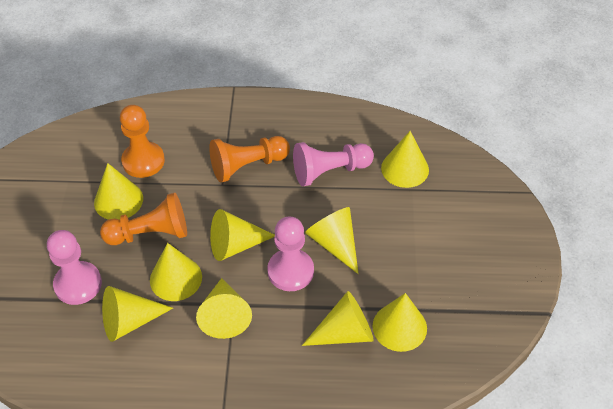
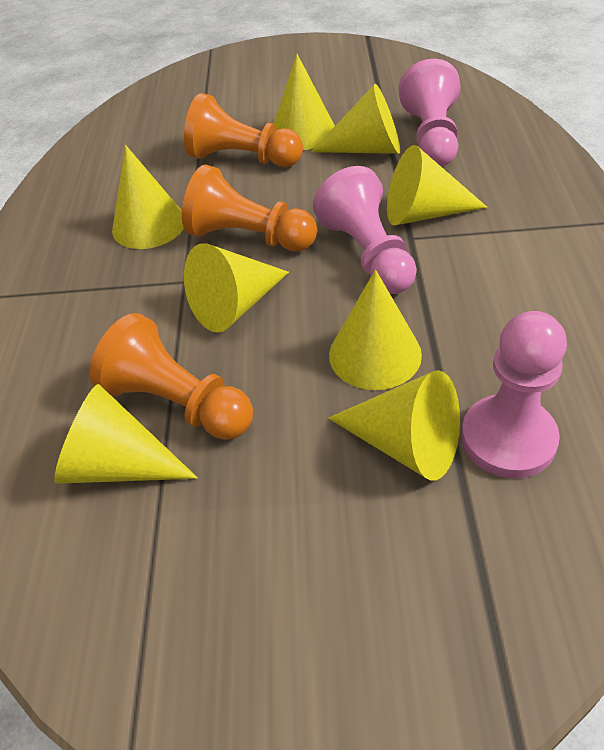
yellow cone: [94,163,143,220] [102,286,173,342] [150,243,202,301] [196,278,252,339] [210,209,275,261] [302,291,374,346] [305,207,359,274] [373,293,427,352] [381,131,429,188] = 9 -> [54,384,198,484] [112,145,184,249] [184,243,289,333] [274,54,335,150] [311,84,400,154] [328,370,460,481] [329,270,422,390] [387,145,488,225] = 8

